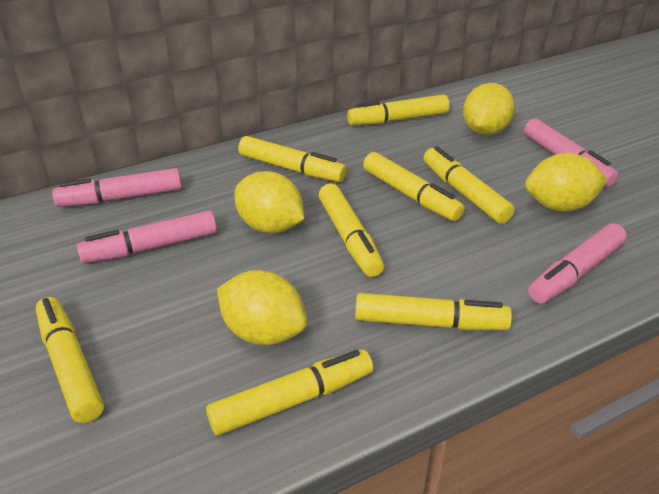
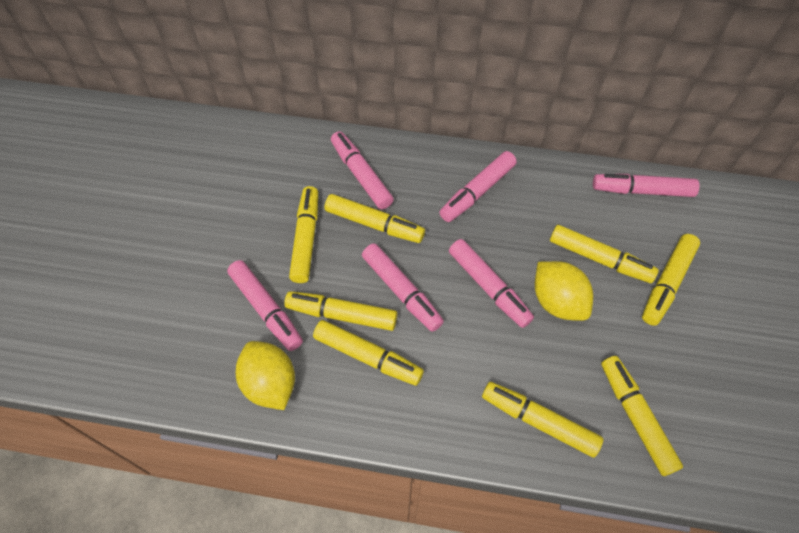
pink marker: [52,168,182,207] [77,211,217,264] [524,119,619,187] [528,223,627,304] = 4 -> [227,260,303,351] [331,131,394,209] [362,243,444,332] [439,151,517,222] [449,239,534,328] [593,174,700,197] = 6
yellow lemon: [217,270,307,345] [234,171,304,233] [463,83,515,135] [525,153,608,212] = 4 -> [236,341,295,410] [535,261,593,321] = 2

